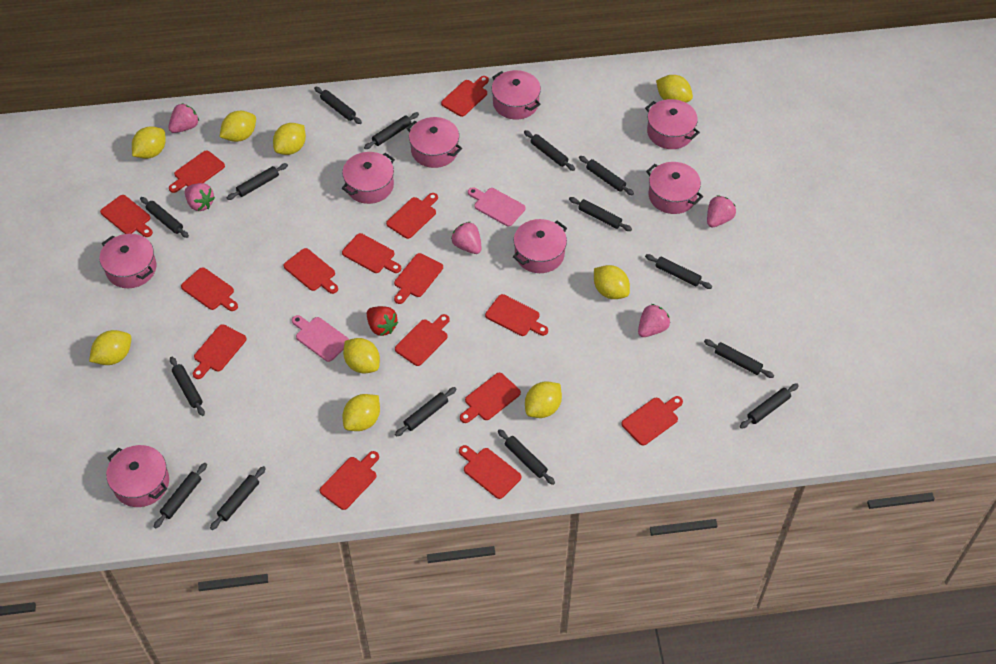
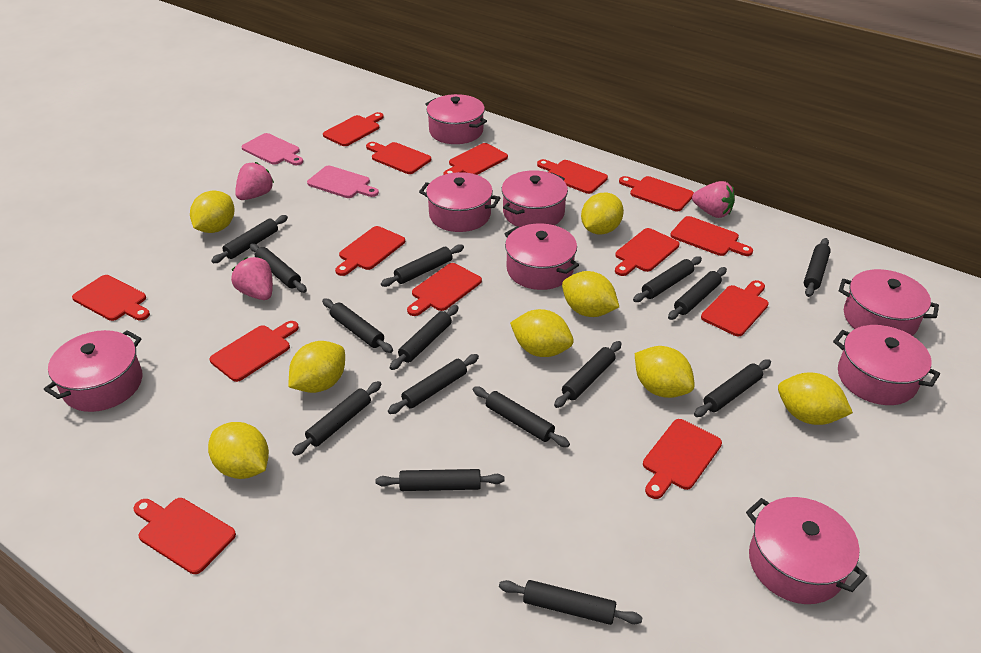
pink strawberry: [168,103,199,133] [185,183,215,211] [451,222,482,254] [638,304,670,337] [707,195,736,227] = 5 -> [231,257,273,300] [235,162,274,200] [692,181,735,218] = 3
red cutting board: [100,195,153,237] [169,150,225,193] [181,267,238,311] [193,324,246,379] [284,248,338,294] [319,451,379,510] [342,233,401,273] [386,193,438,239] [394,253,443,304] [395,314,450,366] [441,76,489,117] [459,445,521,499] [460,373,521,423] [485,294,548,336] [621,396,683,446] = 15 -> [72,275,150,321] [133,498,236,574] [210,321,299,382] [323,112,384,146] [335,226,405,276] [366,142,431,174] [407,263,482,316] [443,143,508,175] [537,159,608,194] [615,228,679,276] [619,176,694,211] [643,419,722,499] [670,216,753,256] [701,280,769,336] = 14
red strawberry: [367,306,398,336] = 1 -> none = 0
yellow lemon: [89,330,131,365] [132,126,166,159] [220,111,256,142] [273,123,306,155] [343,338,380,373] [343,394,380,431] [525,381,562,418] [594,265,630,299] [656,75,693,103] = 9 -> [190,190,234,233] [208,422,269,479] [289,341,345,393] [510,309,574,357] [562,271,619,317] [581,193,624,234] [635,346,695,398] [778,373,853,425] = 8

